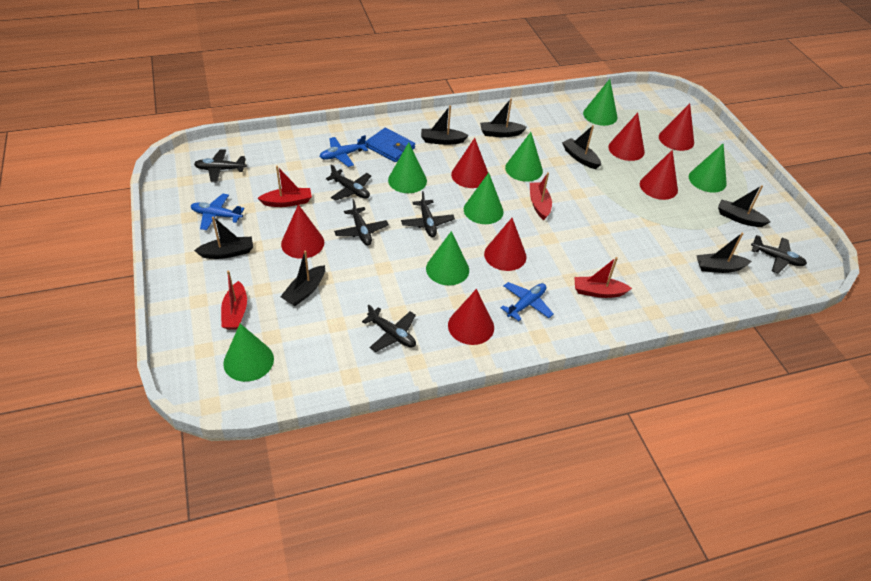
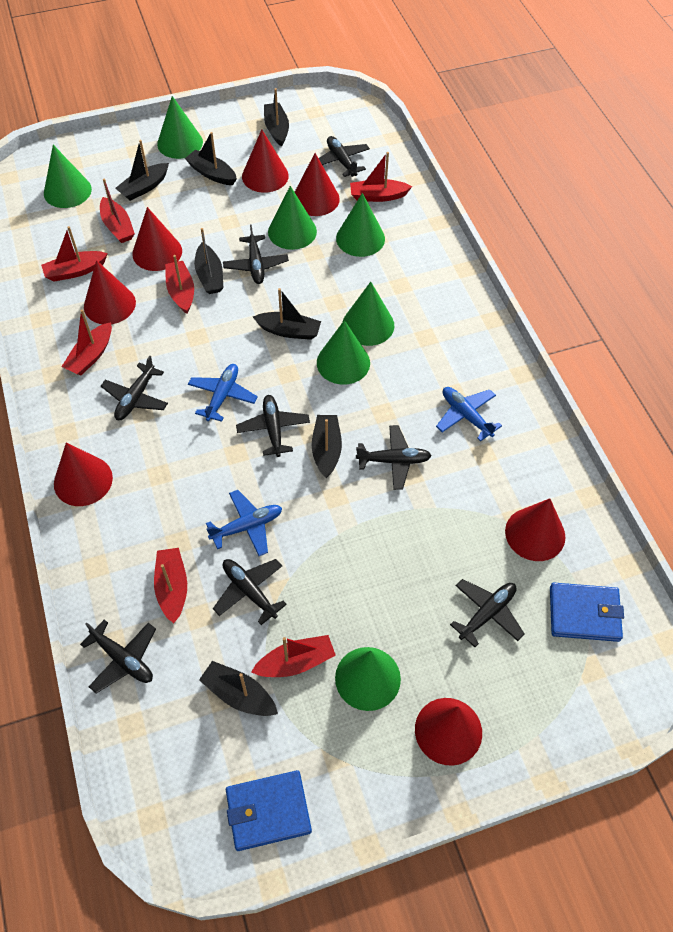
black plane: [194,149,246,182] [326,164,371,201] [334,199,389,246] [362,304,416,352] [401,191,455,237] [751,235,807,274] = 6 -> [80,620,156,693] [101,356,168,420] [213,559,287,625] [223,224,289,284] [236,395,310,457] [319,136,370,177] [356,425,432,490] [450,579,525,647] = 8
blue wallet: [365,128,415,162] = 1 -> [226,770,312,851] [550,583,624,642] = 2
red boat: [221,271,247,330] [258,166,312,207] [530,172,552,220] [574,257,632,298] = 4 -> [41,226,108,282] [61,310,112,375] [100,179,135,243] [154,548,187,623] [165,255,194,314] [251,635,336,677] [350,152,412,202] = 7

